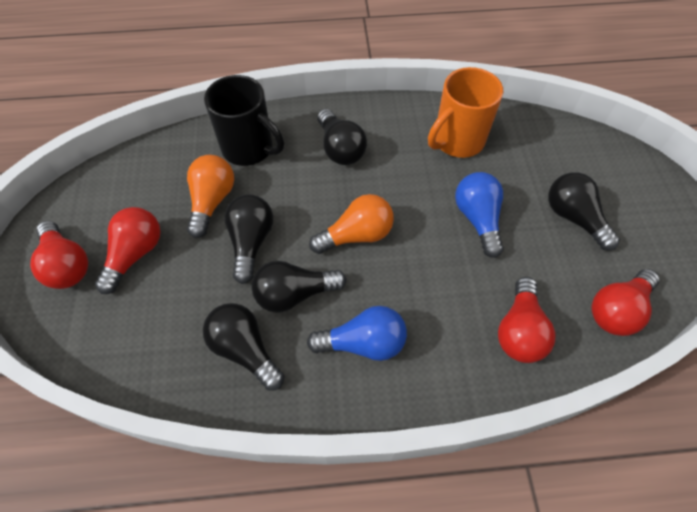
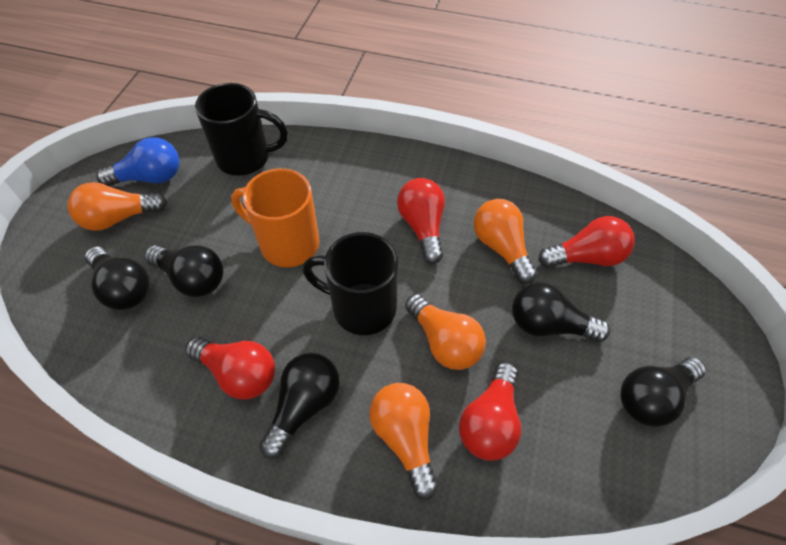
black mug: [204,75,284,166] = 1 -> [195,83,288,176] [302,232,398,335] = 2
blue light bulb: [307,306,407,361] [455,172,504,258] = 2 -> [97,137,180,186] = 1
orange light bulb: [187,155,234,238] [309,194,394,254] = 2 -> [67,182,167,231] [370,383,438,499] [405,294,486,370] [473,199,537,284] = 4

